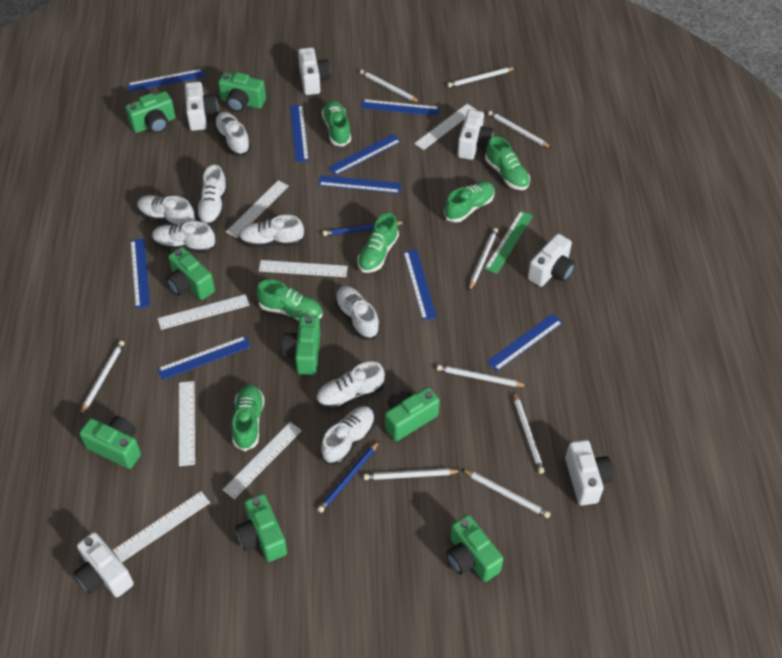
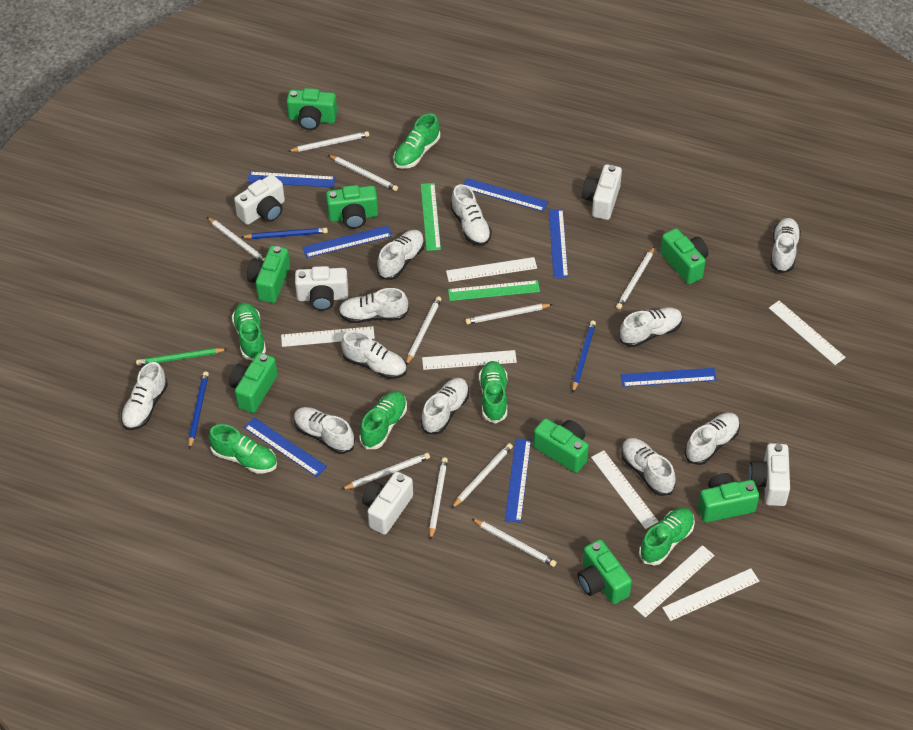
blue pencil: [317,441,379,513] [323,221,405,236] = 2 -> [188,371,209,449] [241,228,328,239] [572,320,596,392] = 3
blue ruler: [127,69,205,92] [130,239,150,309] [157,336,251,380] [290,105,309,162] [318,175,402,194] [328,134,401,176] [361,99,440,116] [403,249,437,320] [487,314,563,371] = 9 -> [244,417,327,477] [247,172,335,188] [303,226,392,258] [463,178,548,212] [505,438,531,523] [549,209,568,278] [621,368,717,387] = 7
green pencil: none = 0 -> [136,348,227,366] = 1
green ruler: [484,211,533,274] = 1 -> [421,183,441,251] [448,280,540,301] = 2
white camera: [74,532,134,597] [185,82,218,131] [298,47,331,95] [457,109,494,160] [528,234,575,287] [565,440,614,506] = 6 -> [234,174,285,225] [295,266,348,311] [362,471,413,535] [582,164,622,220] [749,443,790,506] = 5
white pencil: [80,340,125,415] [360,70,421,103] [364,468,461,480] [437,365,527,387] [447,67,516,87] [462,469,551,518] [469,228,498,291] [488,111,551,148] [513,392,545,474] = 9 -> [207,217,265,261] [289,131,369,152] [328,155,398,191] [341,453,430,490] [406,296,442,365] [429,457,448,540] [451,443,513,509] [465,304,553,324] [472,519,557,567] [616,246,655,309] = 10
white shoe: [137,195,195,225] [152,221,216,253] [196,165,228,225] [214,112,251,156] [238,215,305,247] [316,361,385,409] [321,406,375,465] [335,286,380,340] = 8 -> [121,362,168,430] [294,407,355,454] [338,288,409,323] [341,331,407,379] [377,230,425,280] [421,378,469,434] [450,184,492,246] [620,307,683,347] [621,438,676,496] [684,413,740,465] [770,218,801,273] = 11

